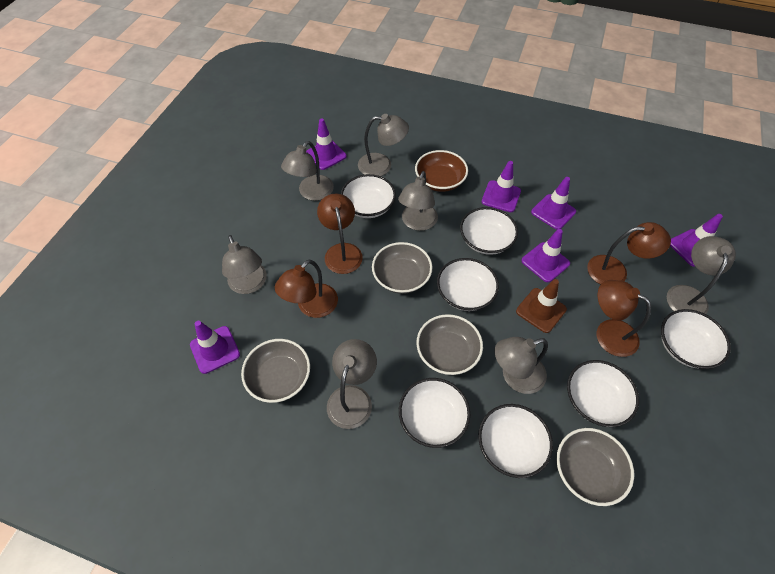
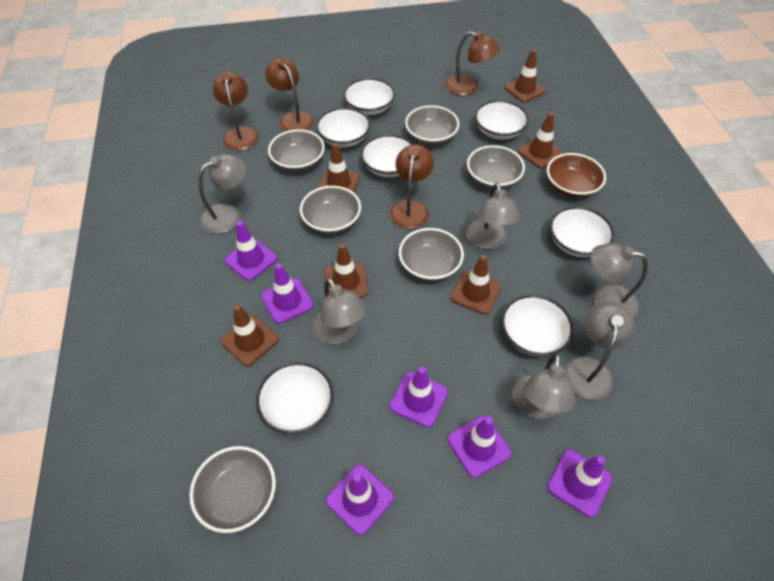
brown traffic cone: [516,279,567,333] = 1 -> [221,305,279,366] [318,143,360,192] [324,244,368,298] [450,255,501,315] [504,49,546,103] [518,112,563,169] = 6
grey bowl: [241,339,310,403] [372,242,432,294] [416,314,483,375] [557,428,634,506] = 4 -> [190,446,276,533] [268,129,325,172] [300,186,361,234] [399,228,464,281] [405,105,459,145] [467,145,525,189] = 6
grey lamp: [222,235,267,294] [281,141,334,201] [327,339,377,429] [358,114,409,176] [398,171,438,231] [495,337,548,394] [667,236,736,314] = 7 -> [199,154,246,234] [313,278,367,345] [466,183,520,249] [513,354,576,419] [564,302,634,400] [591,243,648,318] = 6

